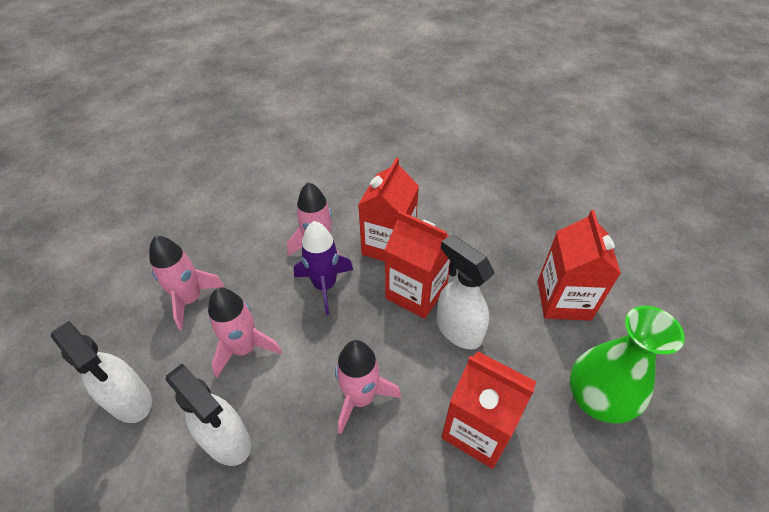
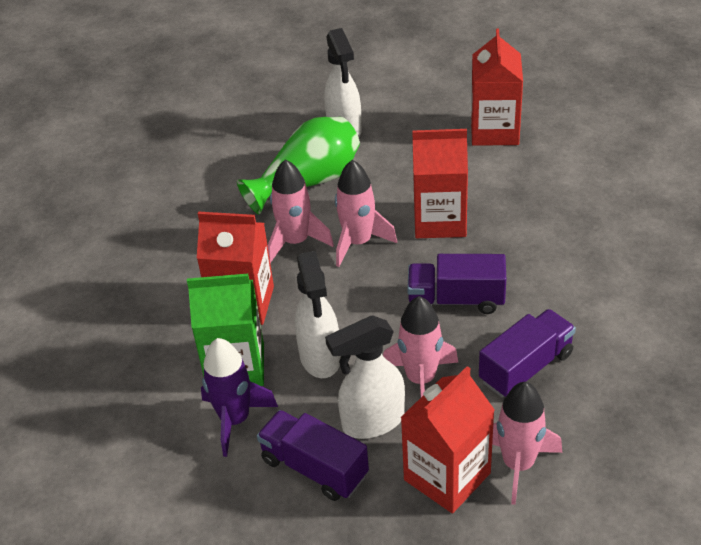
green carton: none = 0 -> [187,274,264,386] = 1
purple truck: none = 0 -> [257,410,369,501] [407,254,506,314] [479,309,576,398] = 3

